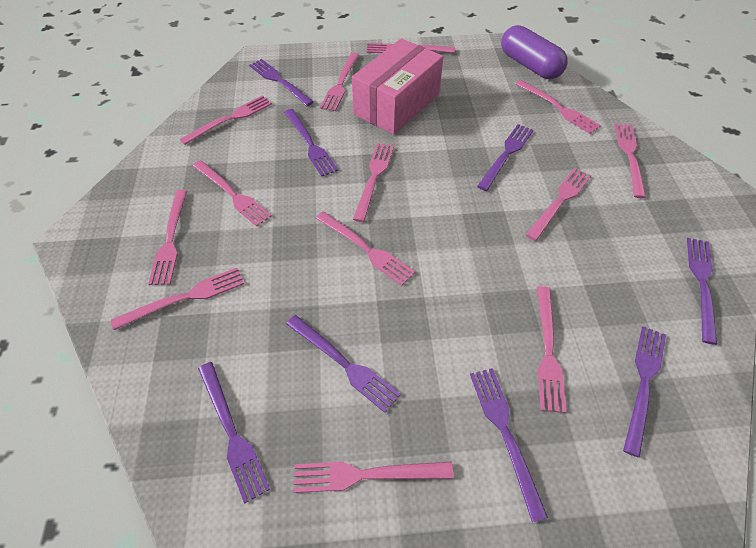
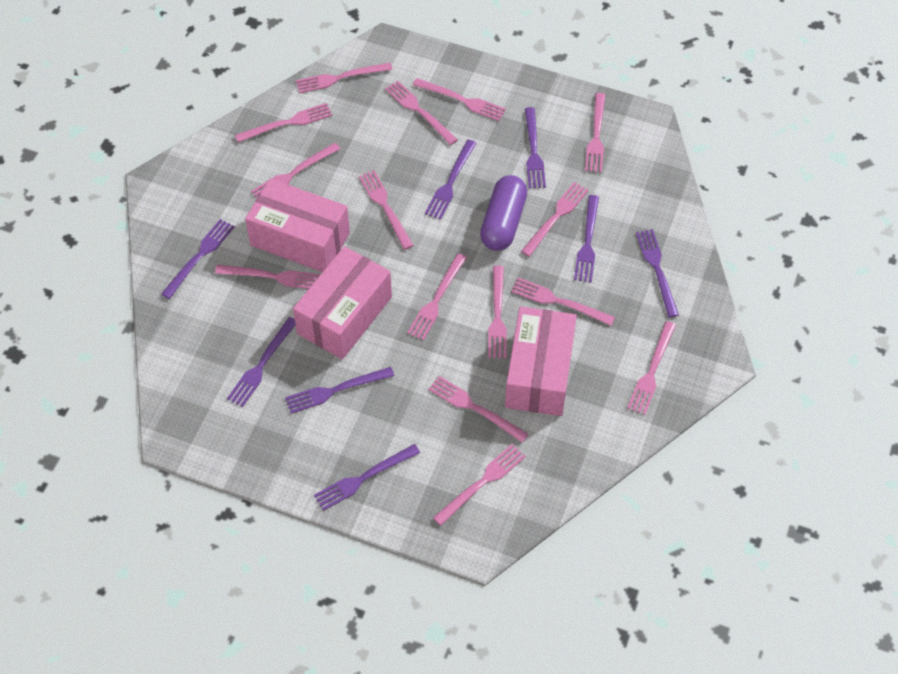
pink box: [352,38,443,135] = 1 -> [245,179,350,272] [293,246,392,359] [505,307,577,416] = 3
pink fork: [111,268,244,330] [148,190,187,285] [180,95,272,145] [193,160,272,227] [293,462,454,493] [316,211,415,286] [320,52,359,111] [353,143,394,222] [367,43,455,53] [516,80,601,134] [526,168,591,241] [537,286,567,413] [614,123,646,198] = 13 -> [215,265,321,289] [235,103,332,142] [251,143,340,198] [296,62,392,93] [359,170,414,250] [385,80,458,145] [407,254,467,340] [413,78,506,121] [428,376,529,443] [433,444,526,526] [488,266,507,358] [511,277,615,326] [521,182,589,257] [585,93,606,173] [627,321,676,415] = 15

